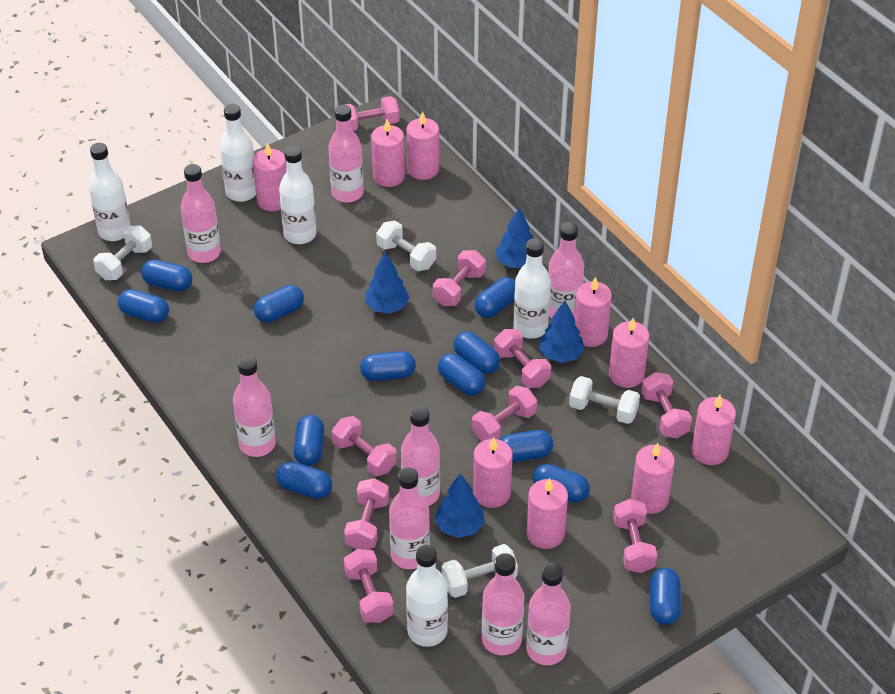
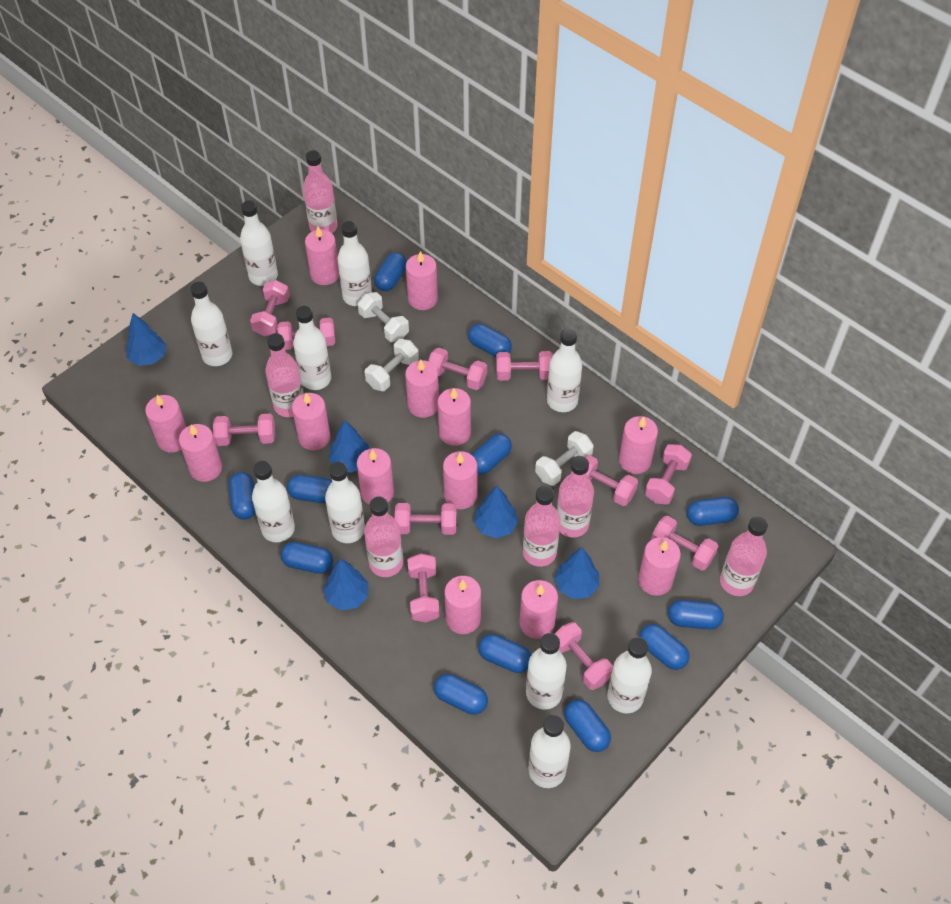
blue tree: [365,252,410,314] [435,473,485,538] [495,208,533,268] [539,300,585,363] = 4 -> [126,313,166,366] [323,558,369,610] [329,420,369,473] [474,486,518,538] [555,548,599,599] = 5
pink bottle: [181,164,221,263] [233,356,276,457] [328,105,364,203] [389,467,430,569] [401,406,440,506] [482,553,524,655] [526,563,571,665] [548,222,584,318] = 8 -> [265,333,304,417] [303,150,338,233] [364,497,403,577] [523,486,560,567] [557,456,594,537] [720,516,768,596] = 6
pink candle: [252,143,287,211] [371,119,405,187] [406,111,439,180] [473,437,513,508] [526,478,568,549] [574,277,612,347] [609,318,650,388] [631,443,675,514] [692,395,736,465] = 9 -> [145,395,186,453] [179,424,222,482] [292,393,331,450] [305,226,339,285] [357,448,394,505] [405,360,439,418] [406,251,438,310] [438,388,471,446] [443,451,477,509] [445,576,481,634] [520,580,558,639] [619,416,658,474] [638,537,681,596] = 13
pink dumbbell: [332,416,397,476] [344,478,389,549] [344,549,394,623] [345,96,399,131] [433,250,486,306] [472,386,537,441] [494,329,551,388] [613,499,657,573] [641,372,692,438] = 9 -> [213,414,275,446] [250,280,290,336] [277,318,335,350] [395,503,457,535] [408,554,439,622] [428,348,487,390] [496,351,553,381] [555,622,613,690] [584,455,638,506] [645,444,692,504] [651,516,718,571] = 11
white bottle: [89,143,131,241] [220,104,256,202] [279,146,316,244] [406,545,448,647] [514,239,551,339] = 5 -> [190,282,232,366] [240,200,278,286] [252,461,295,542] [293,306,331,390] [325,462,365,543] [338,221,372,306] [526,633,567,710] [528,715,571,788] [547,328,582,412] [607,637,652,713] = 10
white dumbbell: [93,225,152,280] [376,221,436,271] [442,544,518,598] [569,376,640,424] = 4 -> [358,292,409,342] [365,339,419,391] [535,431,594,486] = 3

